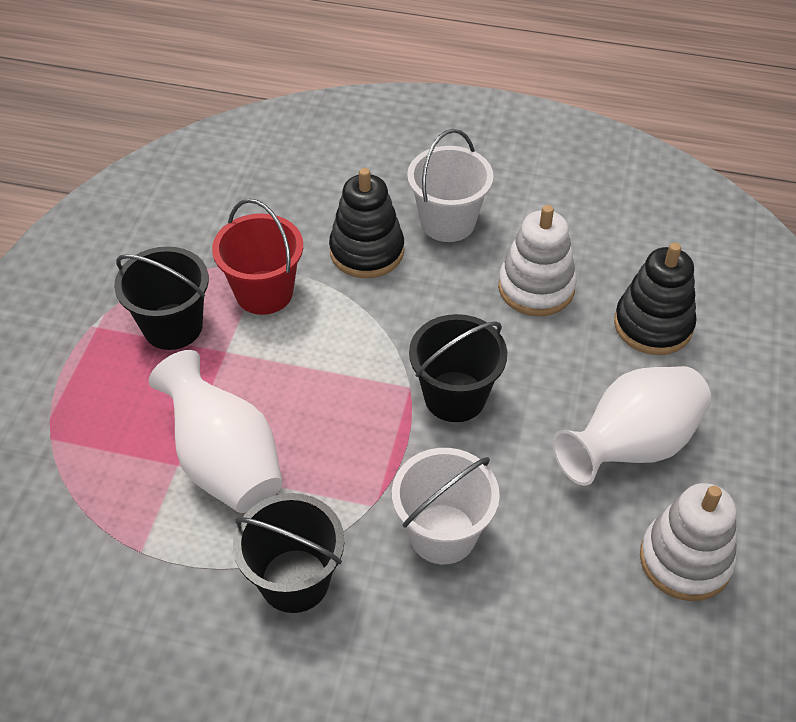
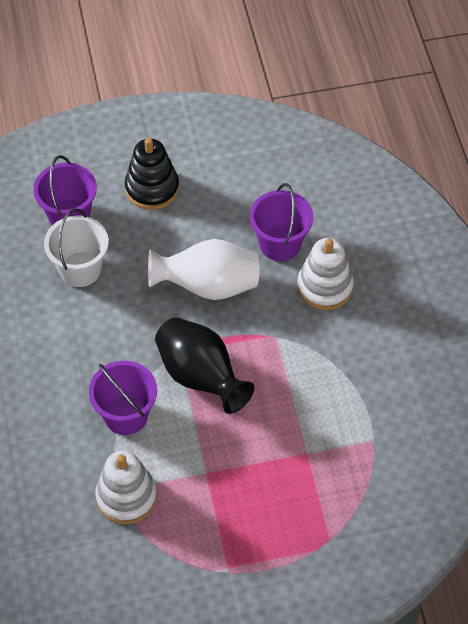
black bucket: [114,246,209,350] [233,493,344,613] [409,314,507,422] = 3 -> none = 0
black stacking toy: [329,168,404,278] [614,243,697,355] = 2 -> [125,138,179,210] = 1
black vase: none = 0 -> [155,317,254,414] = 1
purple bucket: none = 0 -> [33,155,97,225] [89,361,157,435] [250,183,313,261] = 3
red bucket: [212,199,303,315] = 1 -> none = 0
white bucket: [392,448,500,564] [407,129,494,242] = 2 -> [44,209,109,287] = 1
white vase: [148,350,283,513] [552,366,711,486] = 2 -> [148,239,259,300] = 1

